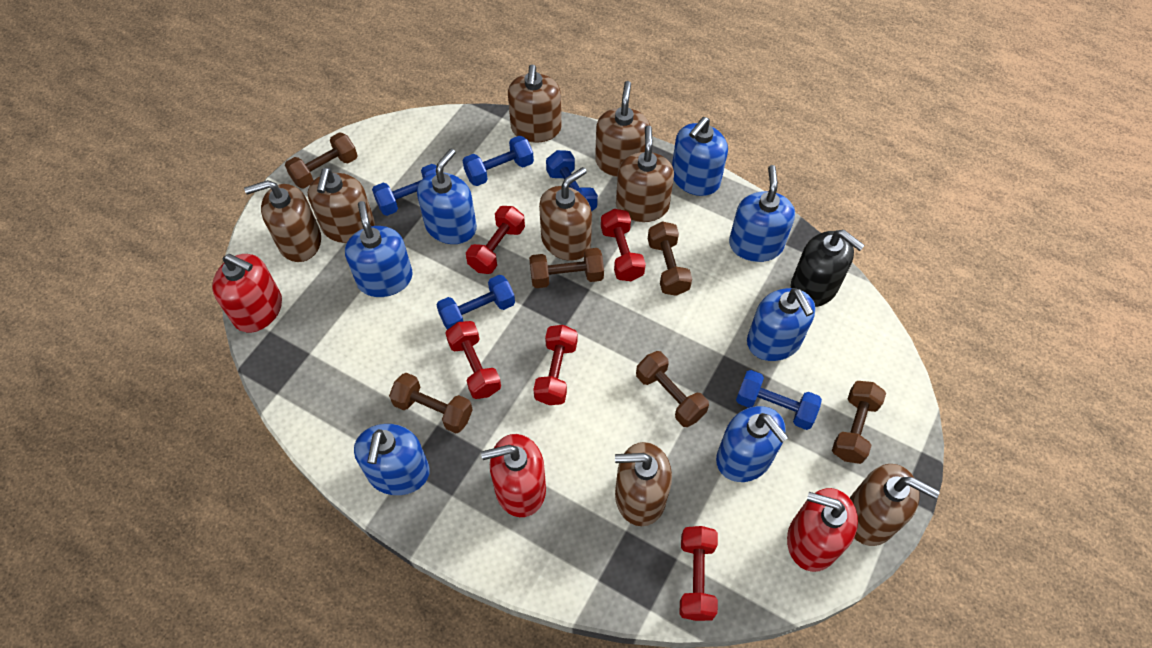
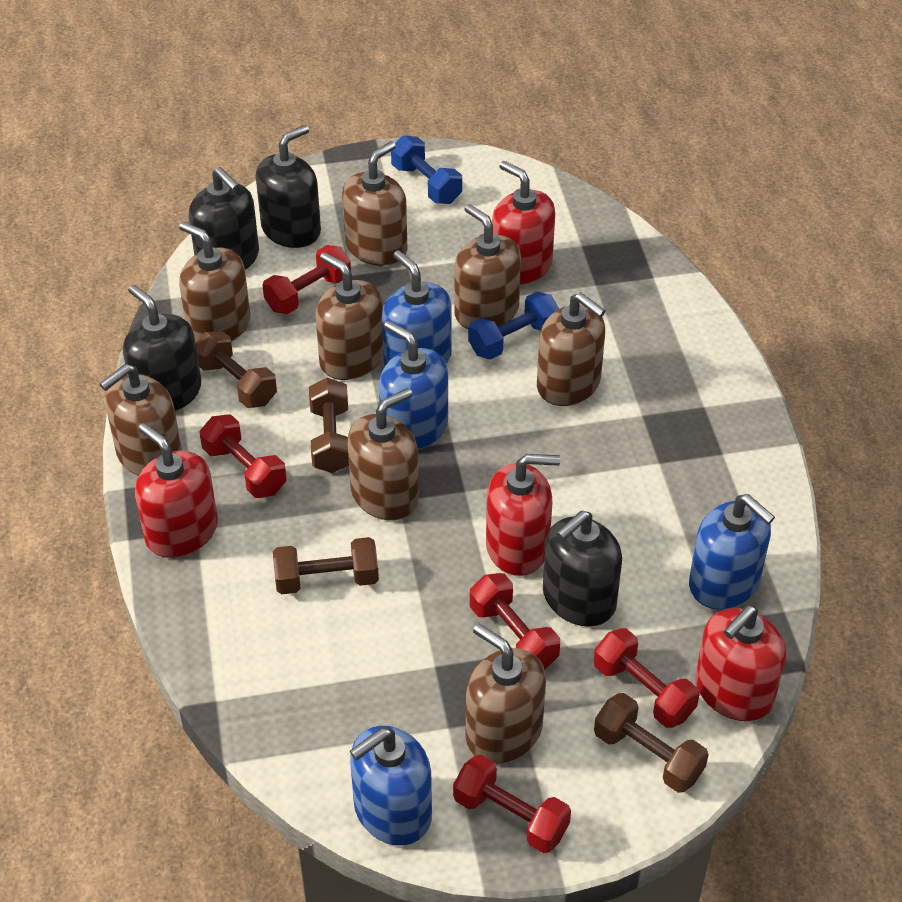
black soap dispenser: [791,230,865,307] = 1 -> [123,285,201,411] [189,167,259,270] [256,125,321,248] [543,511,622,627] = 4
blue dumbbell: [372,164,437,216] [437,275,515,330] [463,135,534,186] [546,150,598,212] [736,370,822,430] = 5 -> [391,135,462,204] [468,291,559,360] = 2
blue soap dispenser: [345,201,413,297] [354,424,430,495] [417,149,477,244] [672,117,728,196] [716,406,789,482] [729,165,795,262] [747,288,816,361] = 7 -> [350,726,432,846] [379,321,448,450] [382,250,452,366] [689,494,775,610] = 4
brown dumbbell: [285,132,358,189] [389,373,473,433] [529,248,604,288] [636,351,709,427] [648,221,692,296] [832,381,886,464] = 6 -> [196,331,277,408] [273,537,379,594] [309,378,349,473] [594,693,708,793] = 4
red soap dispenser: [212,254,282,332] [481,434,546,517] [787,488,858,572] = 3 -> [135,423,218,558] [486,454,560,576] [492,161,555,285] [695,606,786,721] = 4

